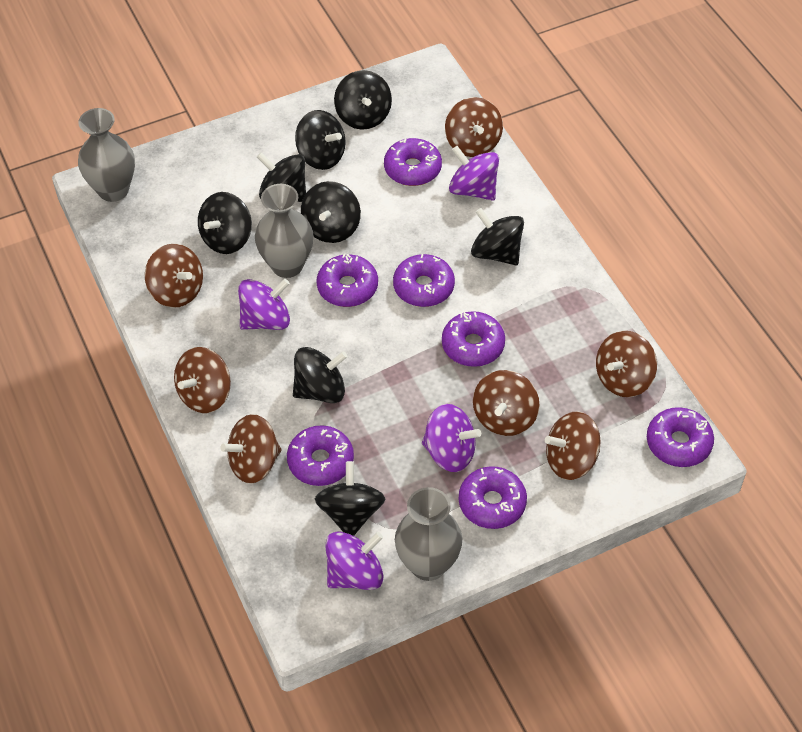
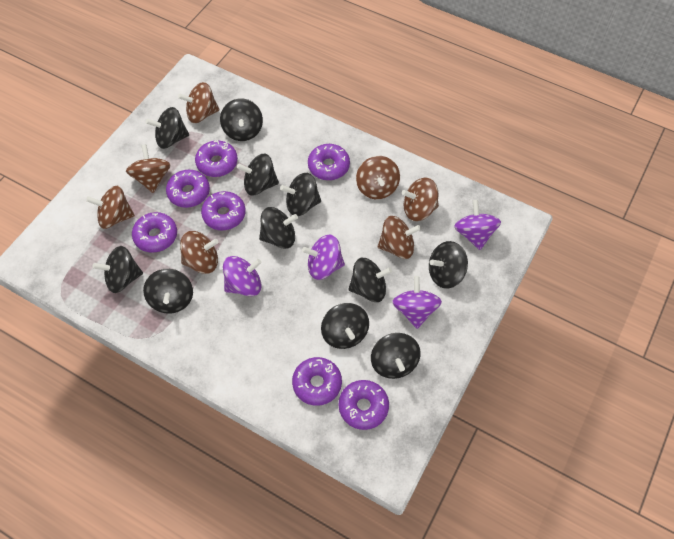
black spinning top: [198,192,252,254] [257,152,306,202] [293,347,348,403] [295,110,346,170] [301,181,361,243] [315,461,386,536] [334,70,392,130] [471,208,524,265] = 8 -> [92,246,143,293] [143,269,193,314] [146,107,189,149] [220,98,263,141] [237,154,279,196] [259,207,298,249] [280,173,321,216] [321,303,369,349] [349,258,392,302] [371,333,421,379] [429,241,468,289] = 11
grey vase: [78,108,135,202] [255,184,313,278] [395,487,462,581] = 3 -> none = 0

